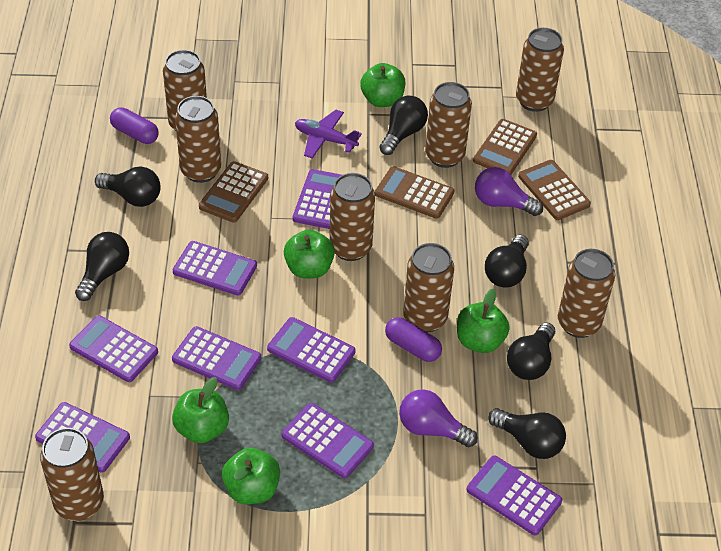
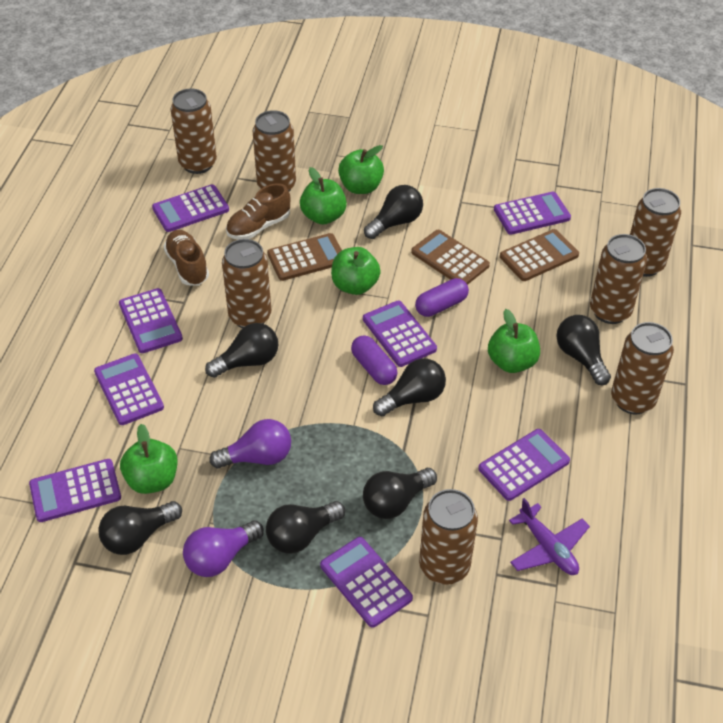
black light bulb: [75,232,129,301] [95,166,161,207] [379,96,428,155] [485,235,529,288] [488,408,566,459] [507,322,555,380] = 6 -> [98,501,182,555] [205,323,278,378] [266,501,345,554] [363,468,437,519] [364,185,423,239] [373,358,446,416] [556,315,611,385] = 7
brown calculator: [199,161,268,223] [375,166,455,219] [473,119,537,175] [518,160,591,220] = 4 -> [267,233,342,281] [411,230,490,285] [500,229,579,281] = 3
brown can: [40,428,104,521] [163,50,207,131] [175,96,221,183] [329,173,375,261] [403,243,454,332] [425,82,472,168] [516,28,564,112] [558,249,615,338] = 8 -> [171,88,217,174] [222,239,271,328] [253,110,296,192] [419,489,478,585] [590,234,647,324] [611,322,674,414] [630,188,681,277] = 7
brown shoe: none = 0 -> [163,230,209,285] [226,183,290,240] = 2

